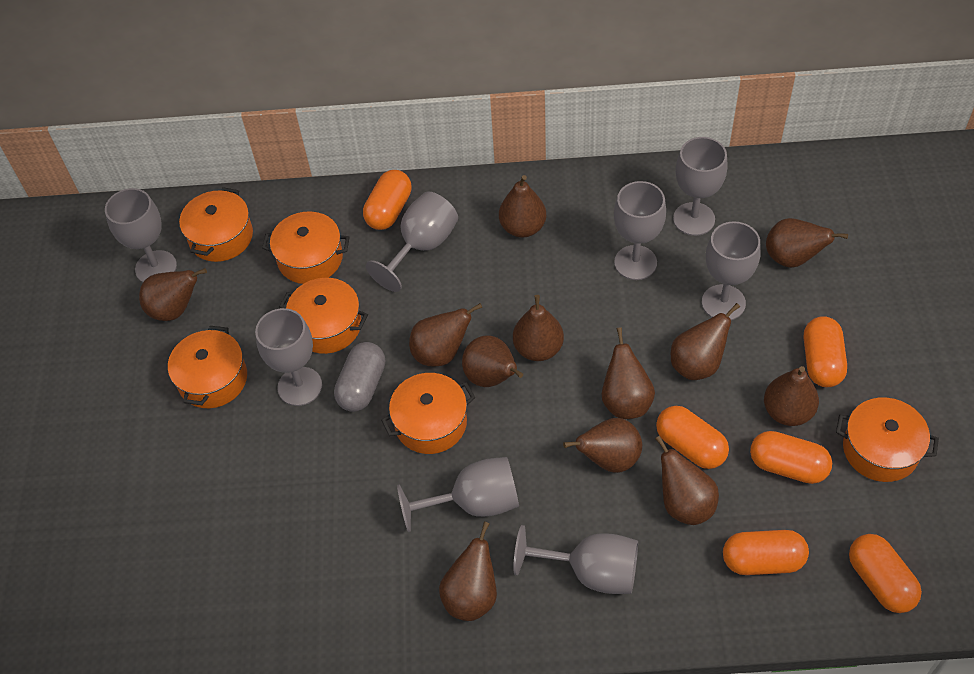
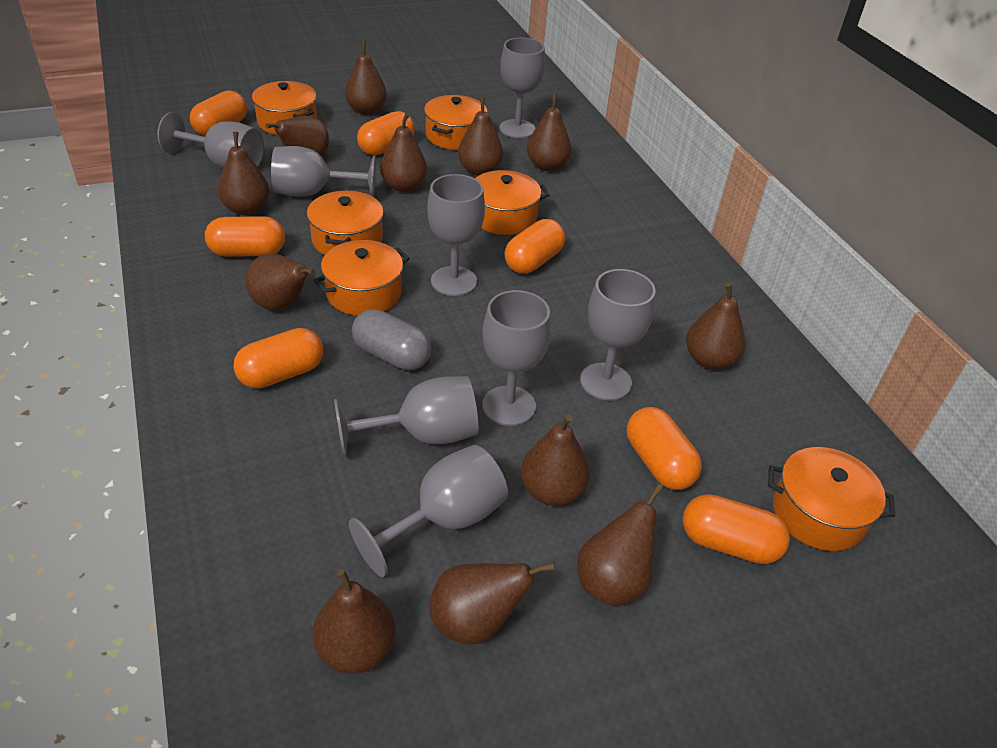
orange capsule: [363,170,412,230] [656,406,729,469] [723,530,809,575] [750,431,832,484] [804,316,847,387] [849,534,922,613] = 6 -> [190,90,247,136] [205,216,285,257] [233,328,323,389] [357,111,415,155] [505,219,565,273] [627,407,702,490] [683,494,790,564] = 7

